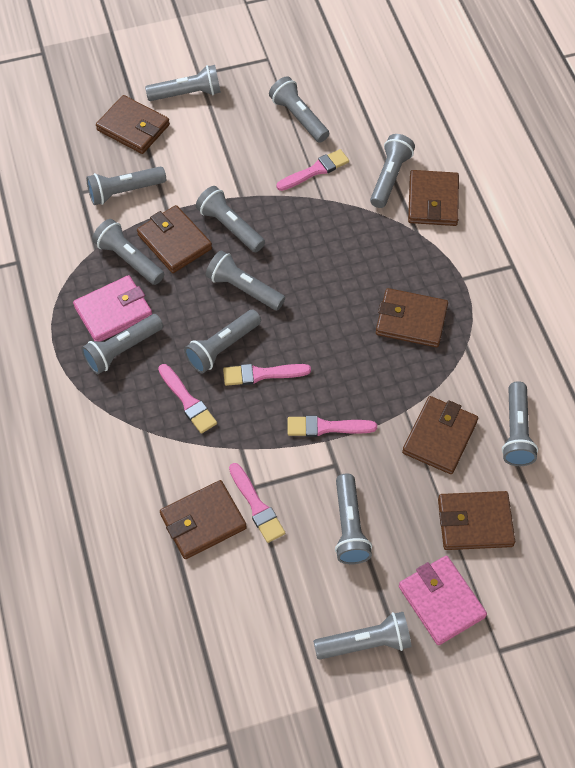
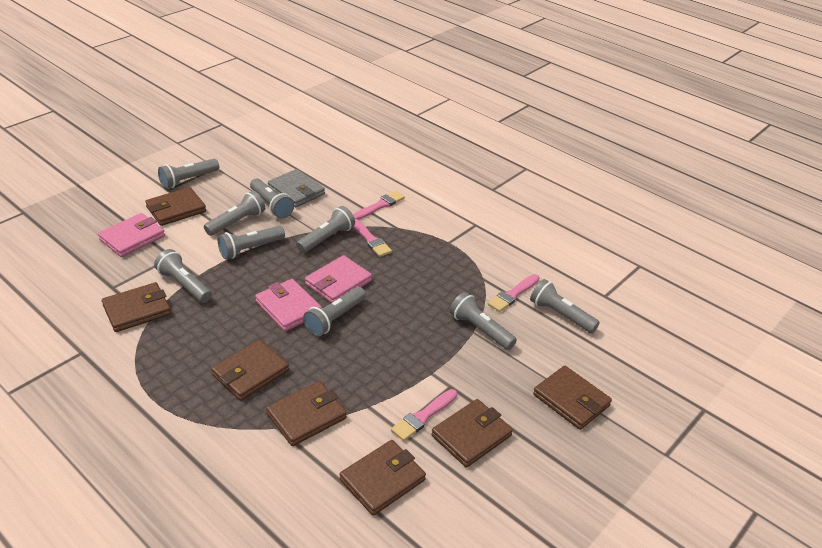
grey flashlight: [81,314,163,374] [86,166,166,205] [92,219,164,285] [145,65,221,101] [184,310,261,373] [196,186,265,252] [206,250,285,310] [269,76,329,143] [313,612,412,659] [335,473,372,564] [370,134,415,208] [502,381,538,466] = 12 -> [154,249,212,303] [158,159,219,189] [204,191,265,236] [218,226,285,259] [250,178,294,218] [296,206,355,253] [303,287,366,336] [450,292,517,350] [530,279,600,333] = 9
grey wallet: none = 0 -> [268,169,325,207] = 1
pink brush: [158,364,217,434] [223,364,311,386] [229,463,285,543] [276,149,349,191] [288,416,377,437] = 5 -> [353,191,405,220] [353,218,392,257] [391,389,457,441] [488,274,539,312] = 4
pink wallet: [73,275,152,341] [399,556,487,645] = 2 -> [98,213,165,257] [255,279,322,331] [305,255,372,303] = 3

